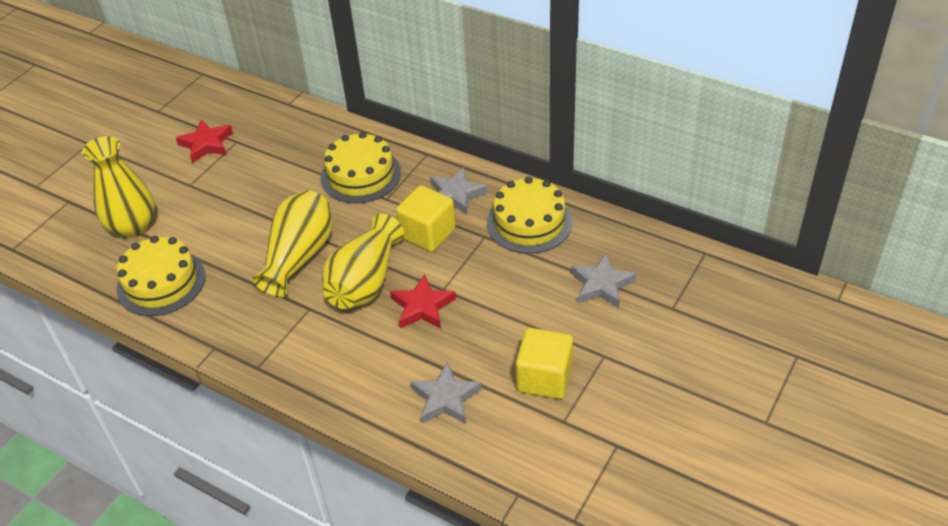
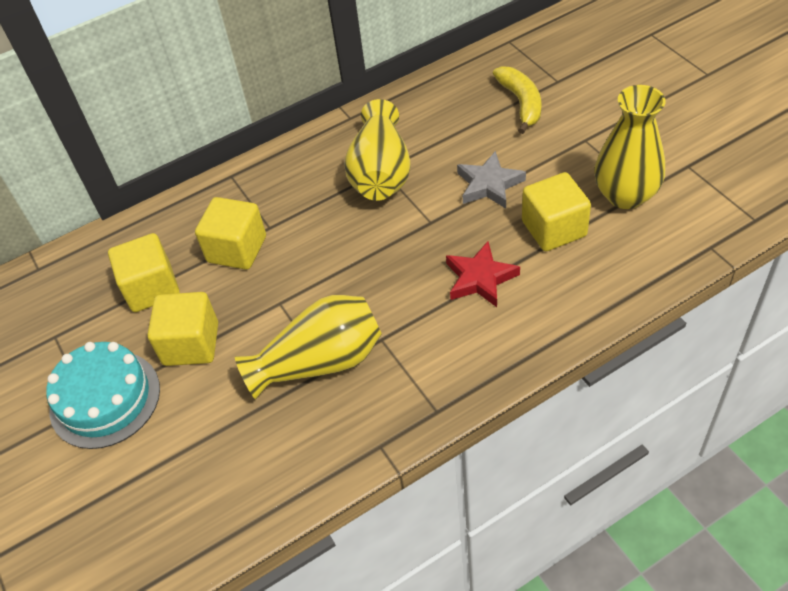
grey star: [411,362,482,424] [430,167,487,215] [571,253,636,308] = 3 -> [457,151,526,209] = 1
red star: [176,120,233,163] [390,274,456,329] = 2 -> [446,241,520,307] = 1
turquoise cake: none = 0 -> [46,342,160,449] = 1
yellow banana: none = 0 -> [493,66,541,134] = 1
yellow cake: [117,236,206,316] [321,132,401,203] [487,177,572,254] = 3 -> none = 0
yellow cube: [396,185,456,252] [516,328,573,399] = 2 -> [108,233,180,312] [148,292,218,366] [195,197,266,270] [522,172,591,251] = 4

